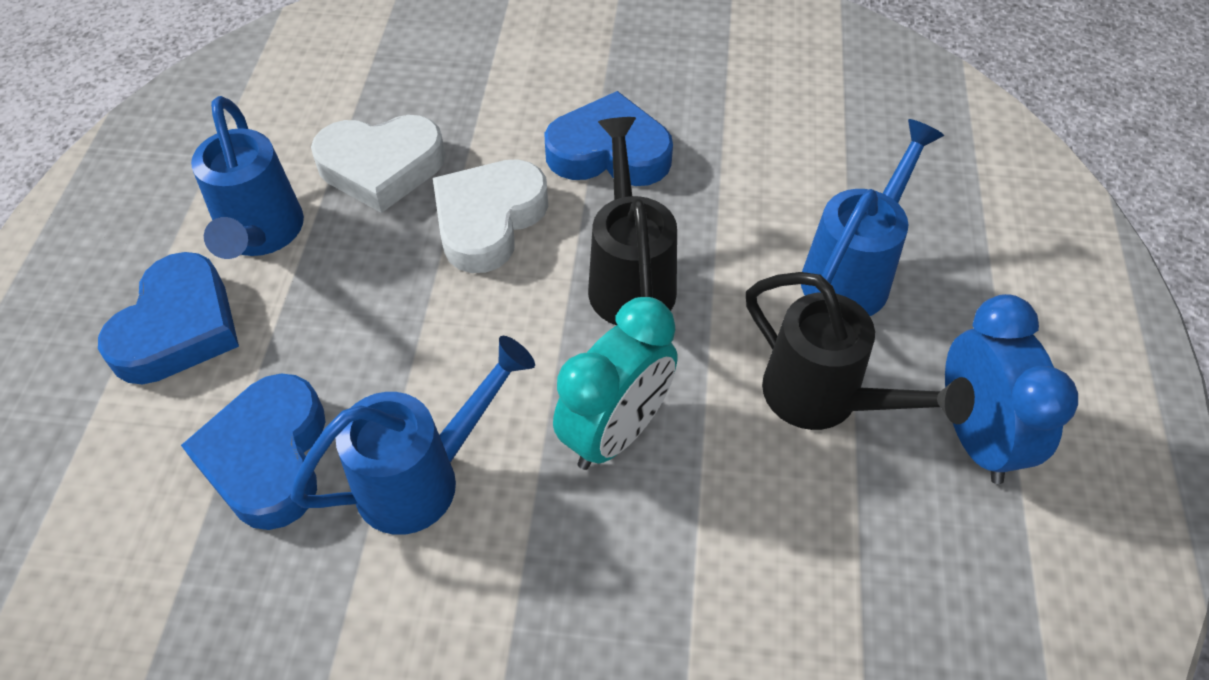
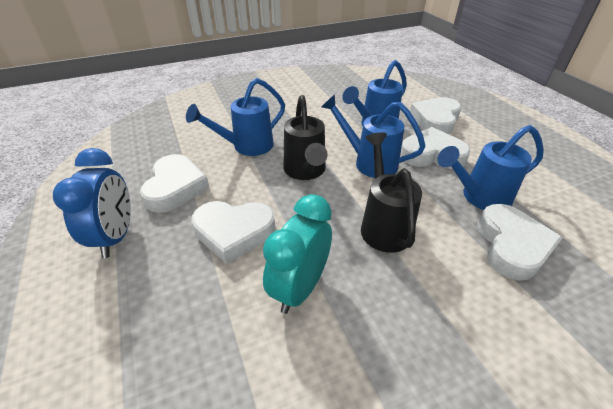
blue heart: [98,252,239,385] [181,373,326,530] [545,91,673,186] = 3 -> none = 0
blue watering can: [191,96,304,259] [290,336,535,535] [801,119,944,316] = 3 -> [186,78,285,156] [321,94,426,178] [342,60,407,126] [437,125,544,210] = 4
white heart: [311,115,445,213] [433,159,548,273] = 2 -> [140,154,210,213] [191,201,276,264] [400,127,470,169] [410,97,461,134] [478,204,563,281] = 5

